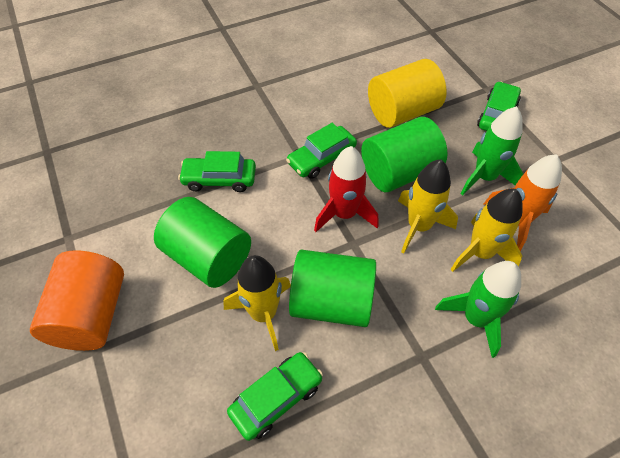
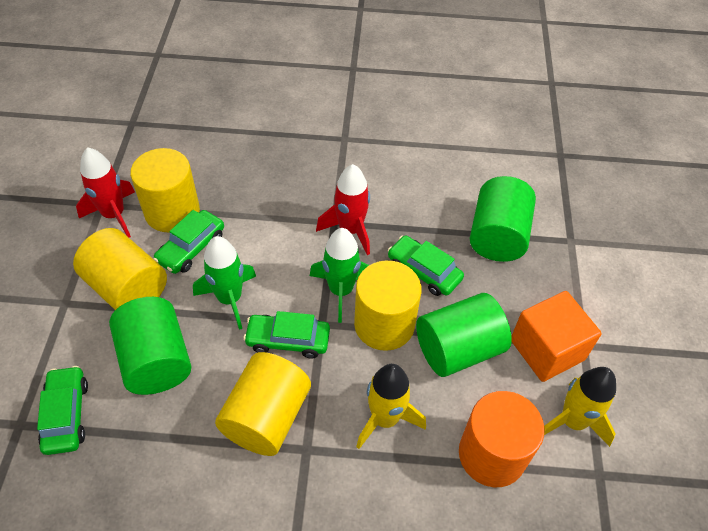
orange cube: none = 0 -> [511,291,602,382] = 1
orange rocket: [484,154,562,251] = 1 -> none = 0
red rocket: [314,146,379,232] = 1 -> [76,147,135,238] [316,164,370,255] = 2
yellow cylinder: [368,59,447,128] = 1 -> [73,228,167,310] [130,148,200,233] [215,352,311,456] [354,260,421,351] = 4
yellow rocket: [224,255,291,351] [398,159,458,254] [450,189,522,272] = 3 -> [356,364,426,449] [544,367,616,447] = 2

